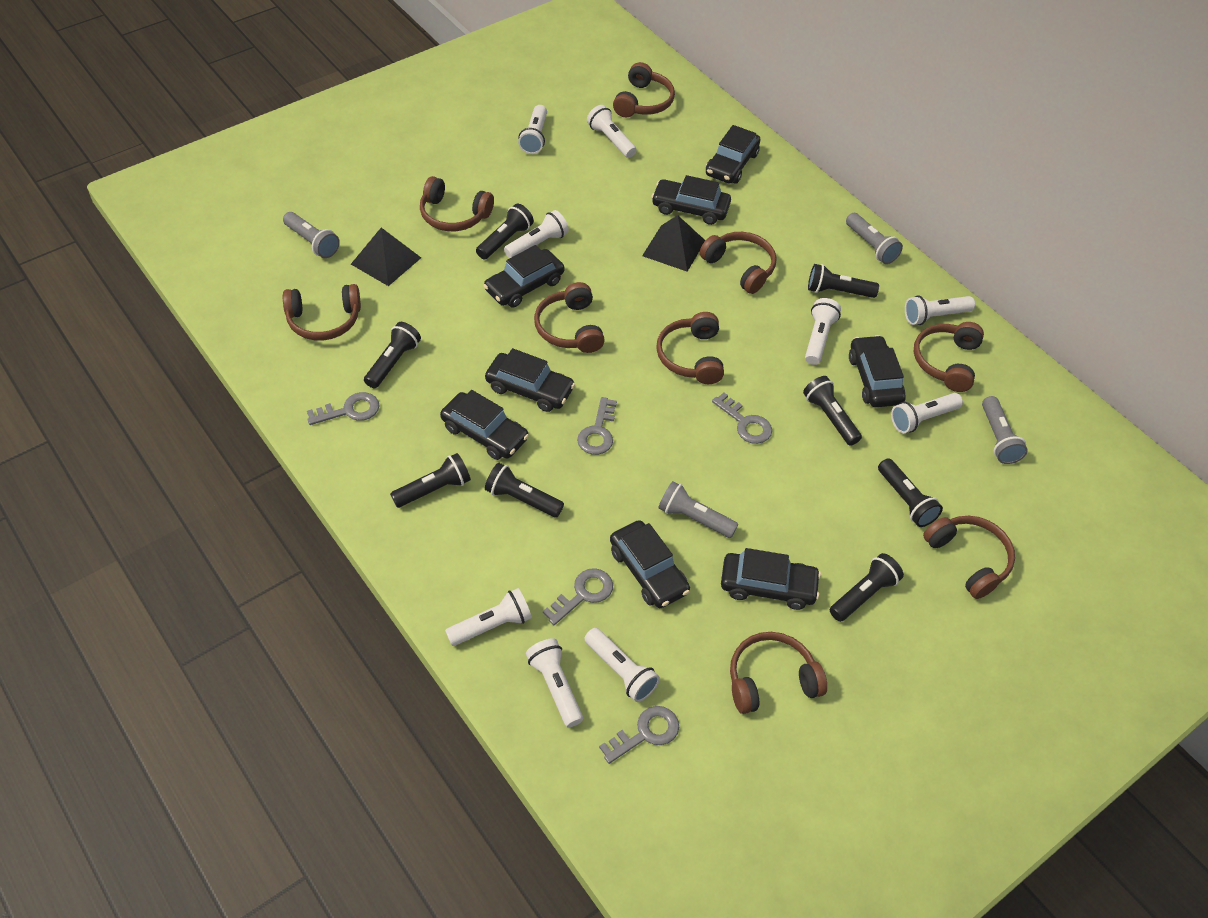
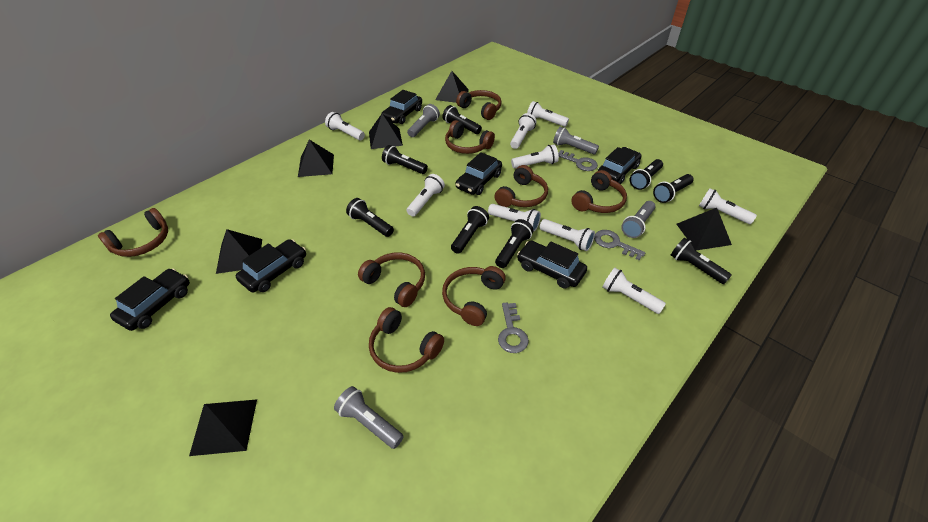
black car: [440,390,529,460] [483,245,564,307] [485,348,575,412] [610,520,690,608] [651,175,731,225] [706,125,761,183] [721,548,821,610] [849,335,906,407] = 8 -> [110,268,190,331] [236,239,306,293] [381,90,422,124] [455,152,502,195] [517,241,587,289] [598,147,642,184] = 6
black pyramid: [351,228,421,286] [642,215,705,272] = 2 -> [189,399,257,456] [216,229,262,274] [298,140,334,177] [369,113,403,149] [435,71,469,103] [677,208,732,250] = 6
brown headphones: [283,284,361,340] [420,176,494,231] [534,282,605,353] [613,62,675,117] [656,312,724,384] [700,232,776,294] [730,632,827,714] [914,322,984,392] [923,516,1015,599] = 9 -> [98,208,168,257] [358,253,425,307] [369,307,444,373] [442,266,506,326] [445,120,495,154] [456,90,501,120] [494,165,548,207] [571,170,627,213] = 8
grey key: [307,392,379,425] [543,568,613,625] [577,397,617,455] [599,706,679,764] [712,393,772,444] = 5 -> [498,303,529,353] [558,150,598,171] [594,230,645,260] = 3

